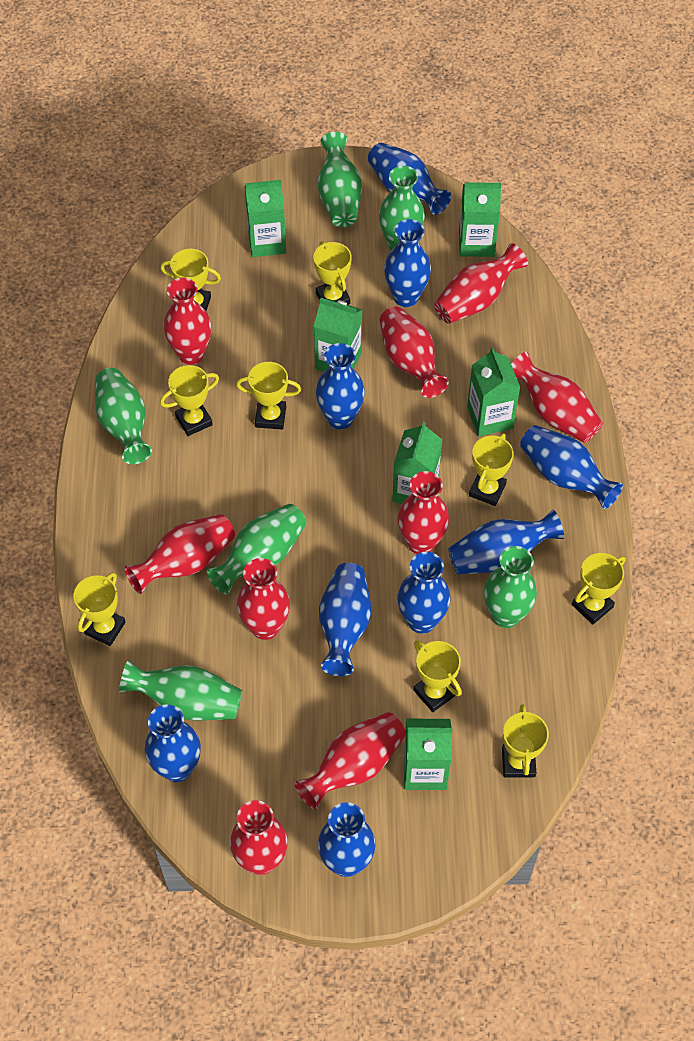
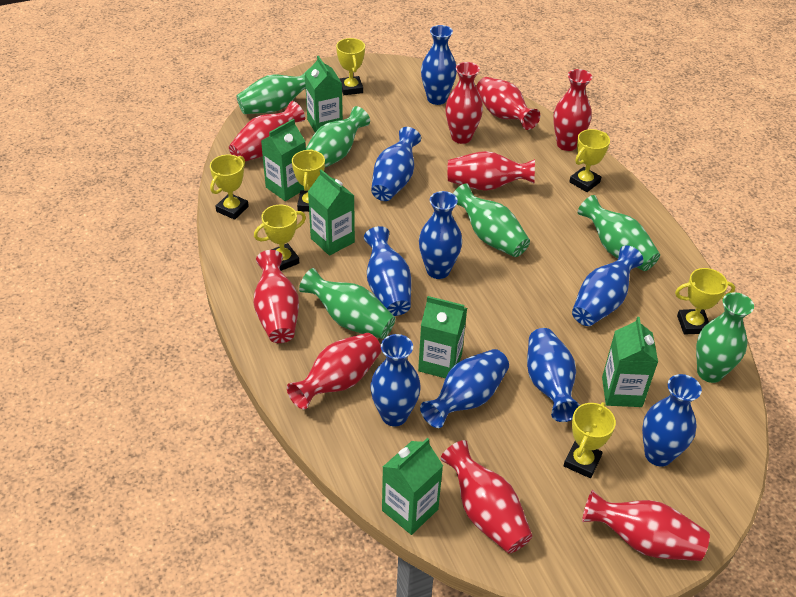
yellow trophy: [74,572,126,646] [160,249,221,311] [160,365,219,436] [236,362,301,429] [313,241,352,305] [414,640,462,712] [469,433,514,506] [502,704,549,778] [572,553,625,624] = 9 -> [210,155,249,220] [254,205,306,271] [292,149,325,212] [336,38,365,95] [564,402,616,478] [569,129,610,192] [675,268,735,334] = 7

